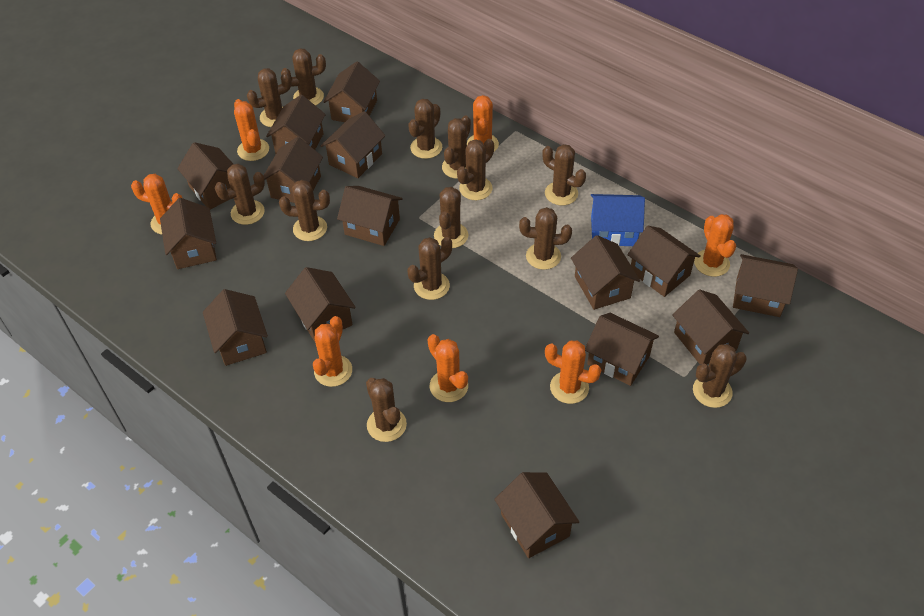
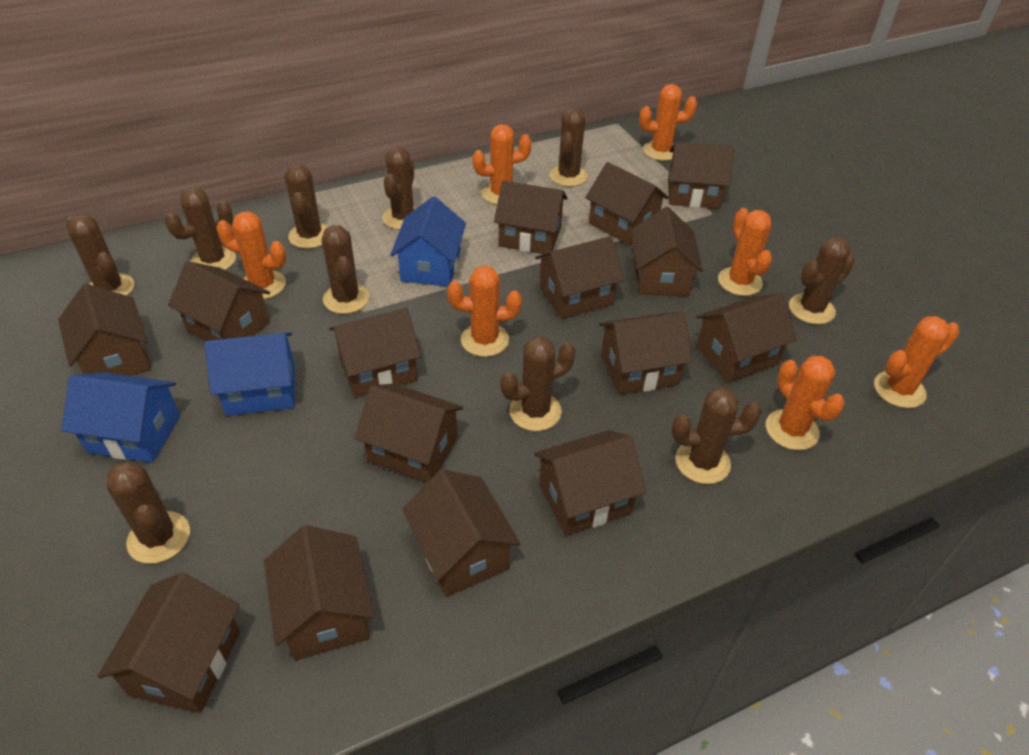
blue house: [591,194,645,246] = 1 -> [62,372,180,463] [205,332,295,416] [390,196,466,287] = 3
brown cactus: [215,164,265,225] [247,68,291,127] [279,180,330,241] [281,48,326,106] [366,378,407,442] [407,237,452,300] [408,99,442,159] [434,187,468,248] [442,116,471,179] [457,139,494,200] [519,207,572,270] [542,144,586,206] [693,344,747,408] = 13 -> [66,214,134,296] [106,461,190,564] [165,187,236,270] [285,164,328,249] [322,225,370,314] [382,147,417,230] [501,337,576,431] [550,108,588,187] [672,387,762,484] [789,237,855,325] = 10

